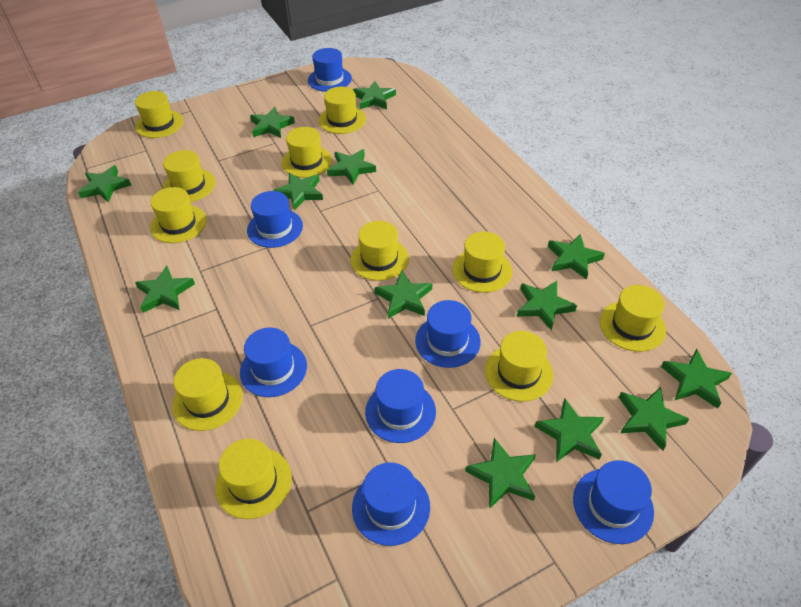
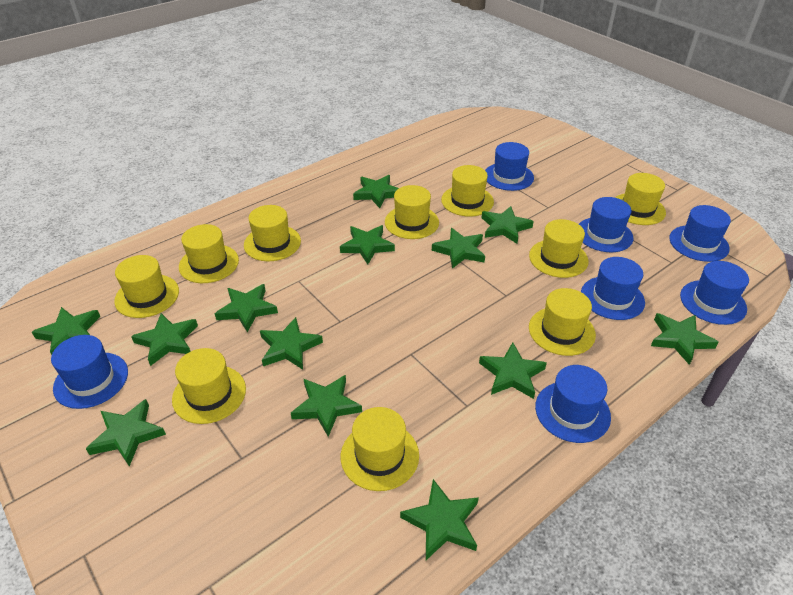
yellow hat: [135,91,183,138] [150,187,206,243] [163,150,215,202] [172,358,243,431] [215,439,292,519] [282,127,332,178] [319,87,366,134] [351,221,409,281] [452,231,512,293] [485,331,553,402] [600,285,666,352] = 11 -> [114,255,179,318] [172,348,246,424] [179,224,239,283] [244,205,301,261] [341,407,419,491] [385,185,439,239] [441,165,494,217] [529,219,588,278] [529,288,596,356] [615,173,666,225] = 10

